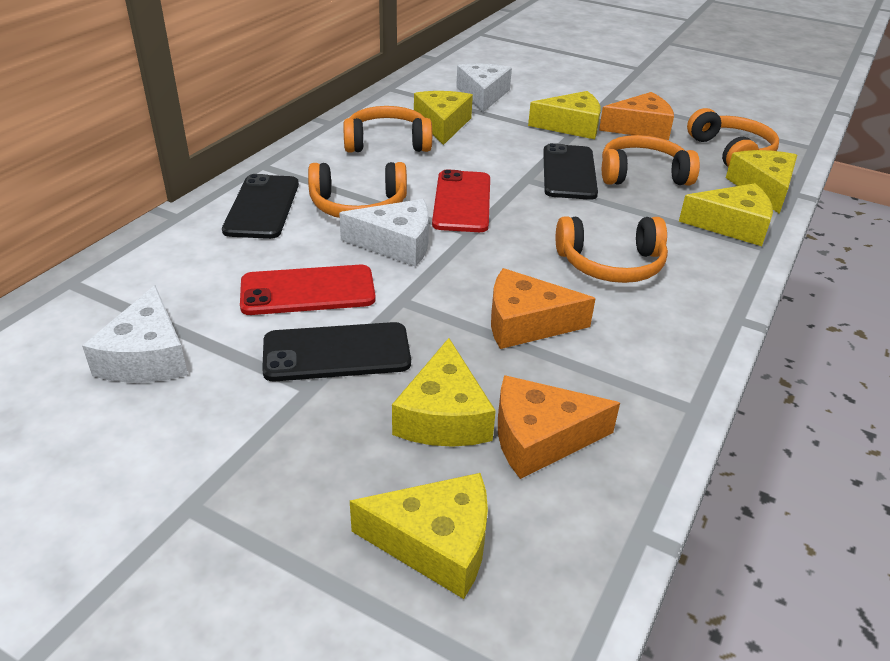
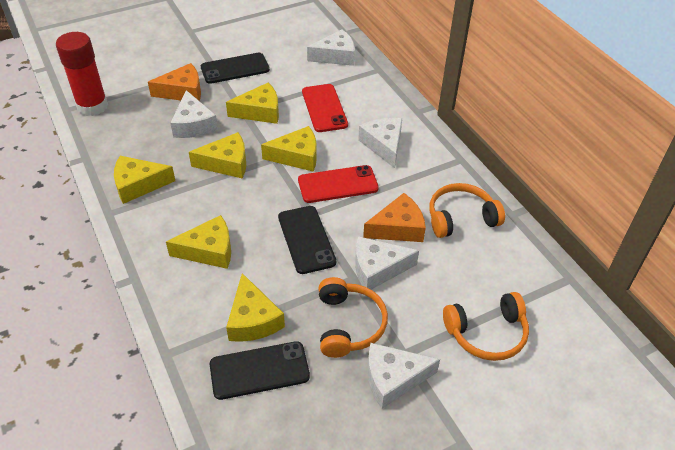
orange cheese: [491,268,596,349] [498,375,620,479] [599,92,674,140] = 3 -> [148,63,201,101] [363,193,426,242] = 2
orange headphones: [308,162,407,218] [343,106,432,152] [556,216,668,283] [602,135,700,186] [687,108,779,167] = 5 -> [318,277,388,358] [429,183,505,238] [443,292,529,361] = 3
red glue stick: none = 0 -> [56,32,108,116] = 1
white cheese: [82,285,188,383] [339,199,429,267] [456,63,512,112] = 3 -> [170,90,218,138] [307,30,355,66] [355,236,419,290] [358,118,402,168] [367,343,440,409] = 5

